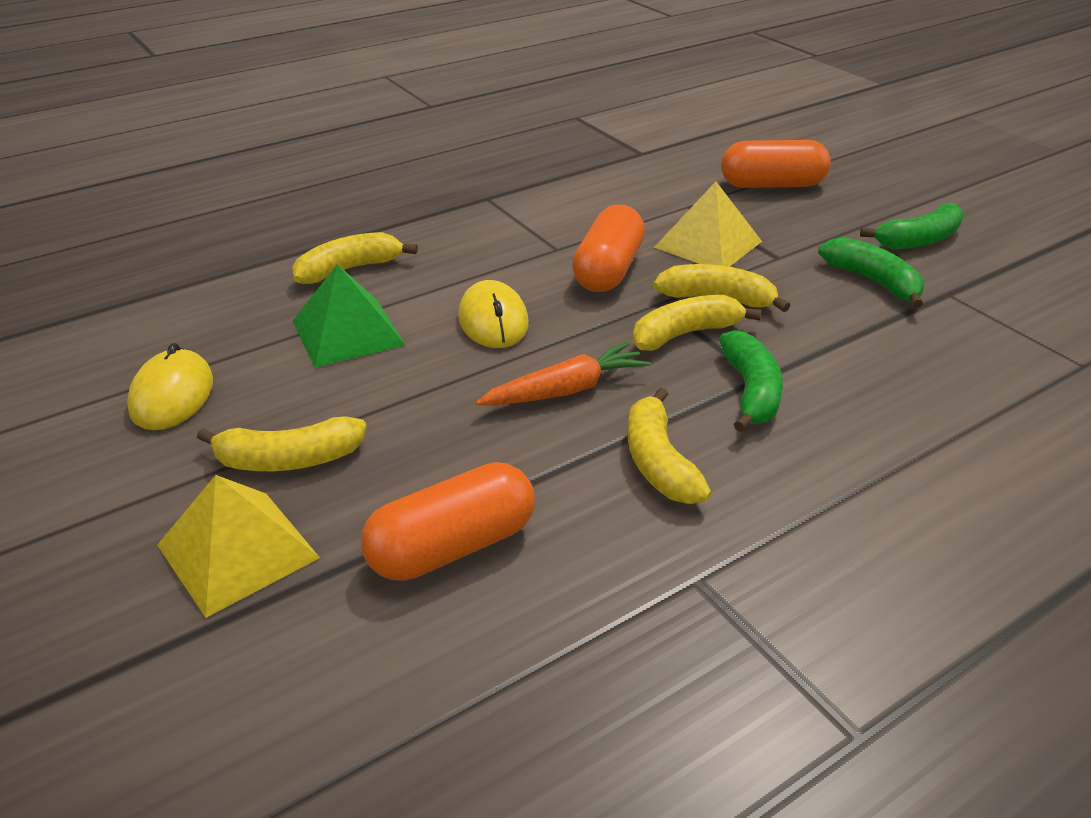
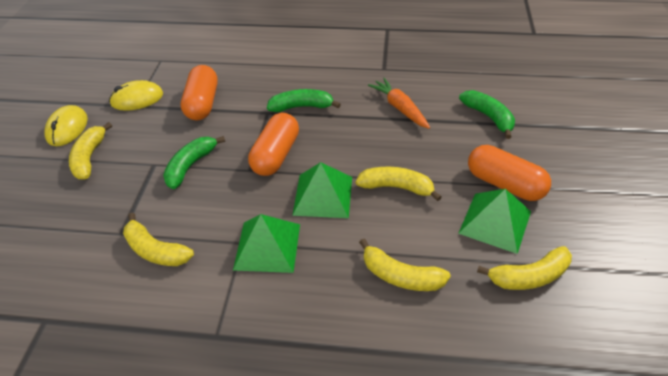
green pyramid: [293,264,405,368] = 1 -> [233,214,300,273] [292,162,352,218] [458,189,531,254] = 3
yellow pyramid: [157,475,320,618] [654,181,762,267] = 2 -> none = 0

